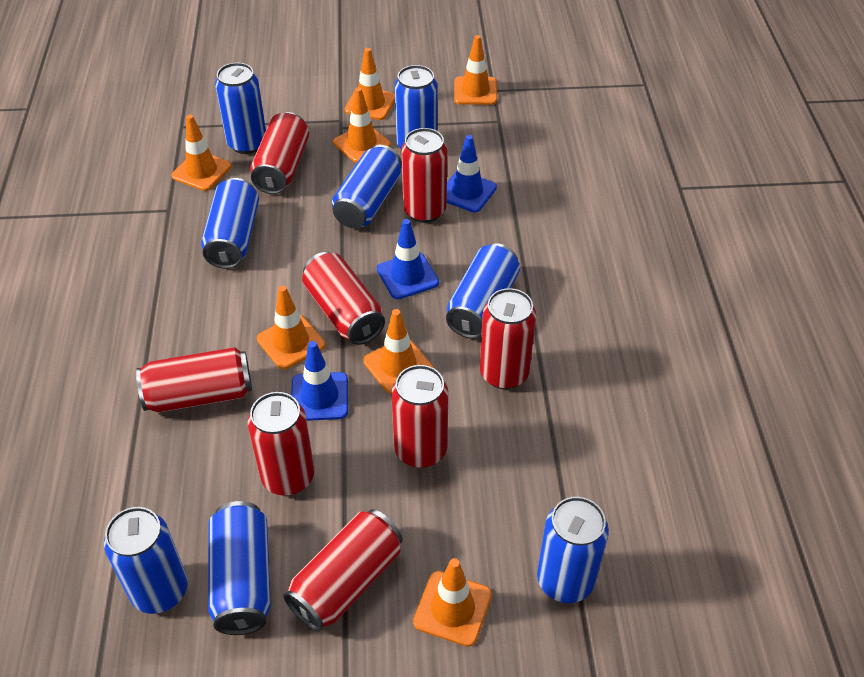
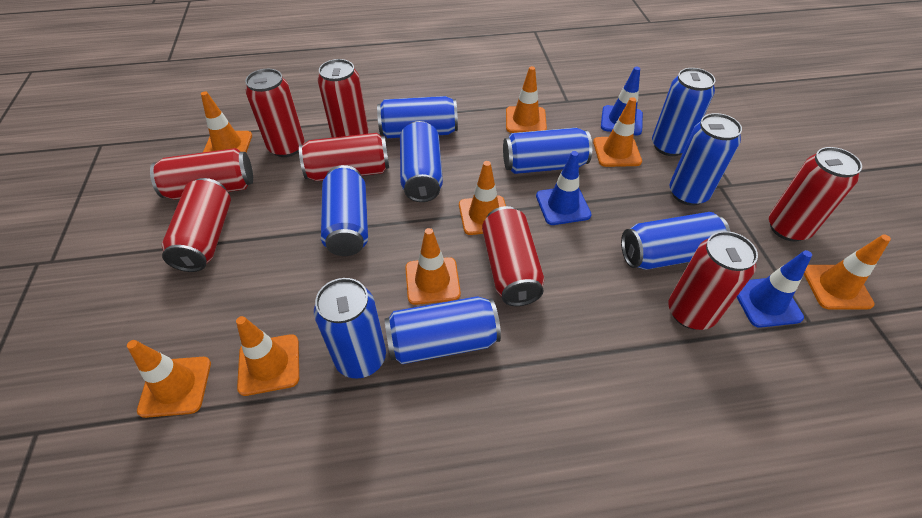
blue can: [104,507,188,614] [201,178,259,269] [208,501,271,635] [215,63,266,154] [332,145,402,228] [394,65,437,149] [446,243,520,339] [537,497,609,603] = 8 -> [314,278,386,378] [321,165,368,256] [377,96,458,138] [385,296,501,364] [400,121,443,202] [503,128,592,174] [621,212,730,270] [652,68,716,156] [670,113,742,206] = 9
orange traffic cone: [171,114,232,191] [257,286,326,369] [333,87,391,163] [345,48,395,120] [363,309,433,394] [413,558,492,647] [454,35,497,105] = 7 -> [127,340,211,418] [201,91,252,153] [236,316,299,396] [405,228,461,305] [459,161,506,235] [506,66,547,133] [593,97,642,167] [804,235,891,310] = 8

